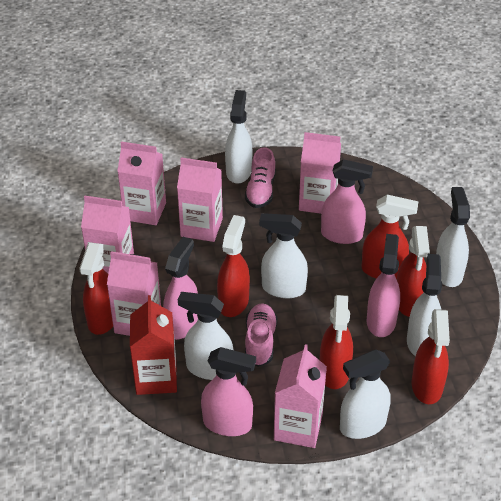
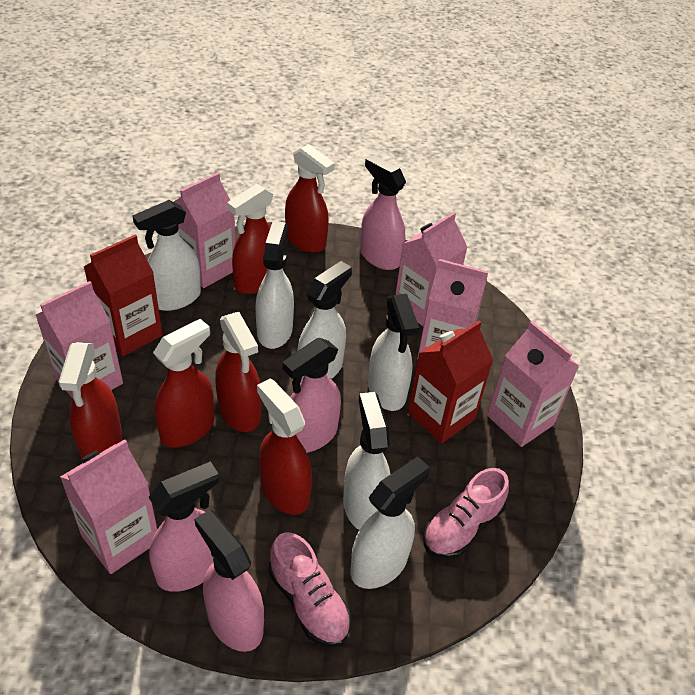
red carton: [130,295,177,395] = 1 -> [84,235,163,356] [408,320,493,444] = 2

